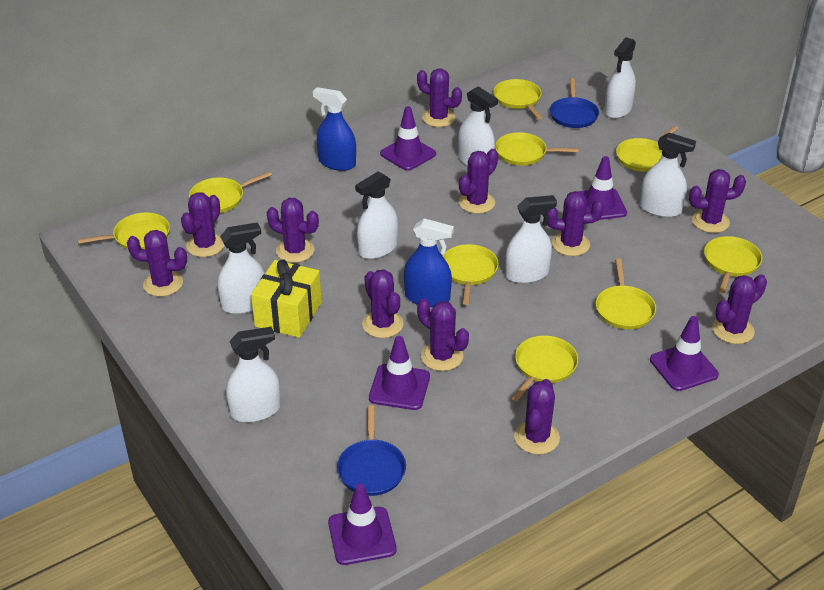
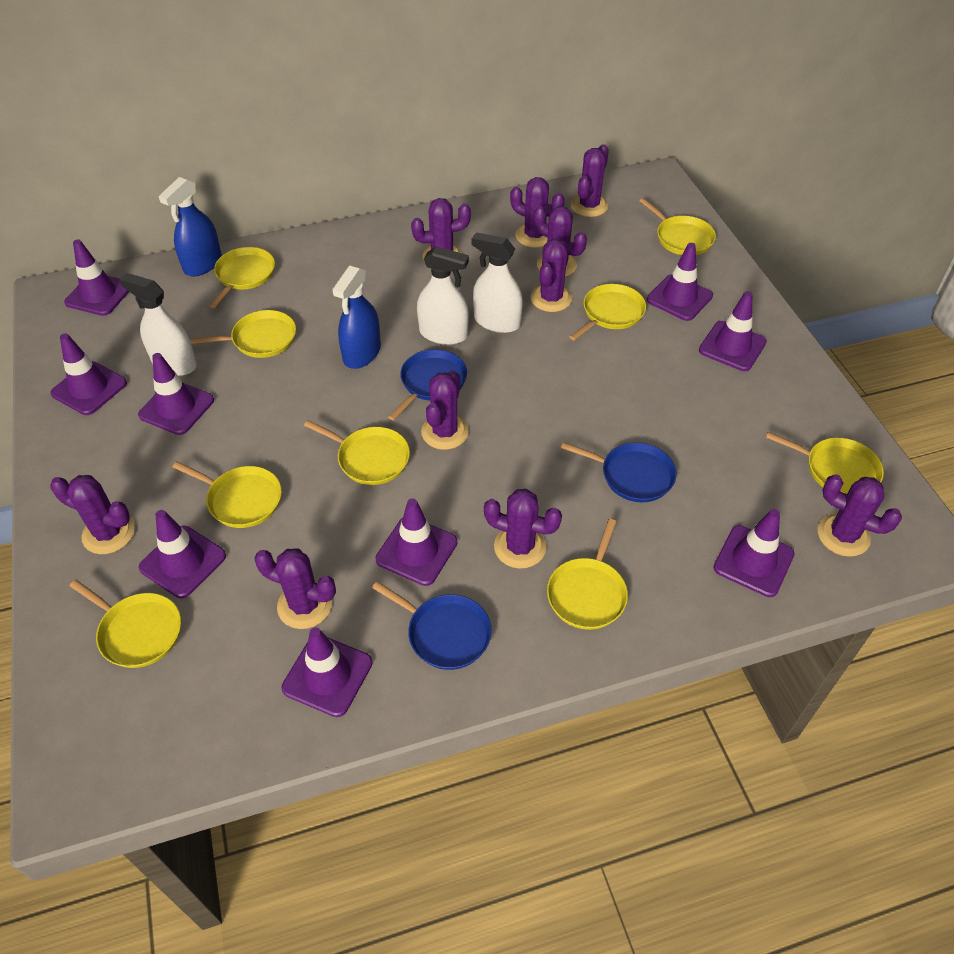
blue pan: [337,405,406,496] [550,78,599,128] = 2 -> [372,581,492,670] [388,349,467,421] [561,442,676,502] = 3
purple cactus: [127,230,187,297] [181,192,224,257] [267,198,319,263] [362,270,404,338] [417,68,462,127] [417,298,469,371] [459,149,498,214] [514,379,560,454] [547,191,604,256] [689,169,746,233] [712,274,767,344] = 11 -> [51,475,135,554] [254,548,336,629] [411,198,471,262] [421,371,469,450] [484,489,562,569] [510,177,565,248] [531,239,572,312] [534,206,587,277] [571,144,609,217] [817,474,902,557] = 10
purple traffic cone: [328,484,397,565] [369,336,430,410] [380,106,436,171] [577,156,627,220] [650,316,719,391] = 5 -> [50,333,127,415] [64,240,129,316] [138,353,214,435] [139,510,226,598] [282,627,372,717] [375,499,457,586] [647,243,713,321] [699,291,767,371] [713,509,795,597] = 9
white spray bottle: [218,222,265,314] [226,327,281,423] [355,171,398,259] [458,86,498,166] [505,195,557,284] [604,37,636,119] [640,133,696,217] = 7 -> [119,273,197,376] [417,246,469,345] [471,232,523,333] = 3
yellow gift: [251,259,322,338] = 1 -> none = 0

